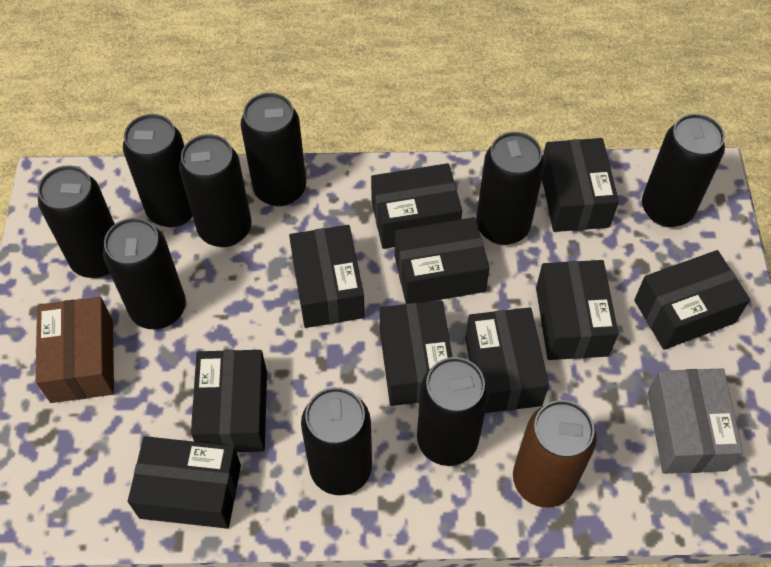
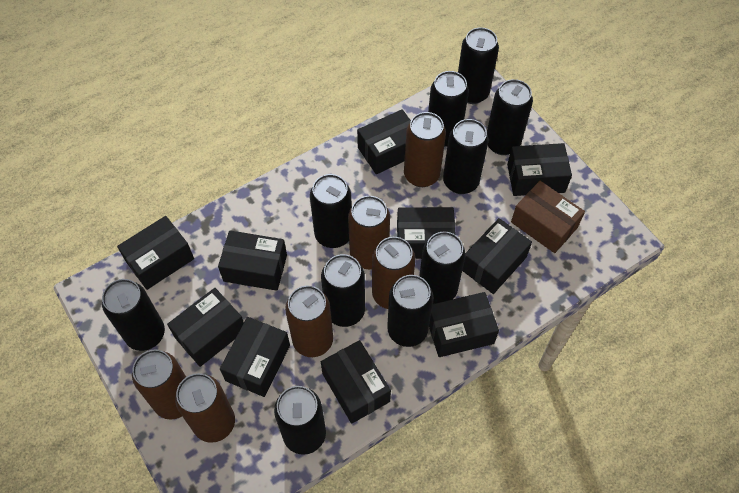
black can: [38,165,115,278] [103,218,186,329] [123,114,193,228] [179,134,252,247] [240,93,306,207] [301,387,372,495] [417,357,489,466] [476,132,545,245] [642,114,725,227] = 9 -> [102,279,165,351] [274,386,326,455] [310,174,352,248] [321,254,365,327] [387,275,433,347] [419,232,466,304] [428,71,469,147] [443,119,489,194] [458,27,499,104] [487,79,533,155] = 10
brown can: [513,400,597,508] = 1 -> [132,349,186,420] [175,373,235,443] [285,286,333,357] [348,196,390,269] [372,237,415,309] [404,112,446,187] = 6
grey box: [647,368,743,474] = 1 -> none = 0

